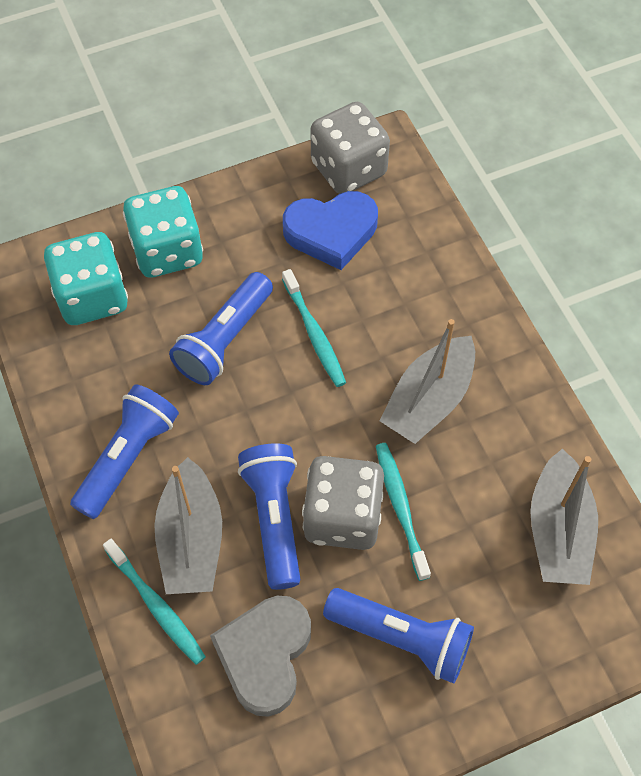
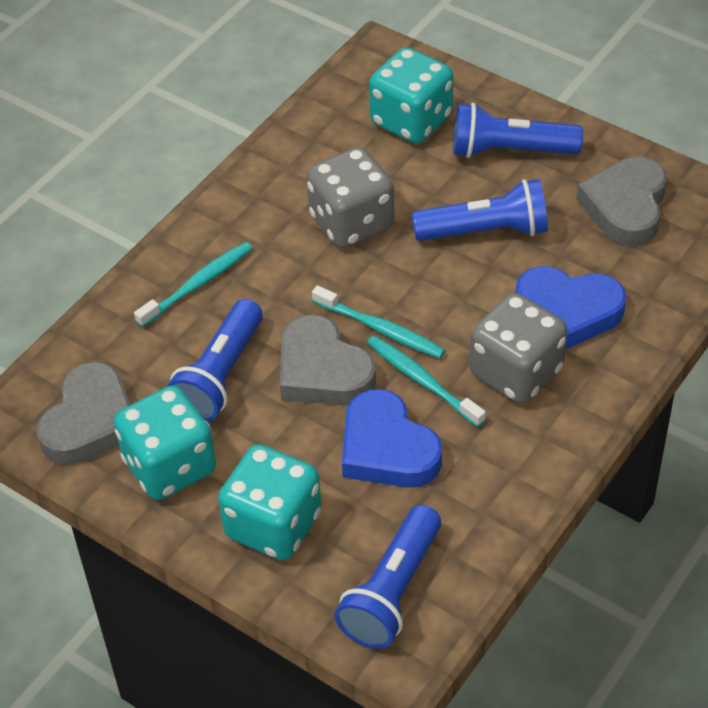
blue heart: [283,191,378,270] = 1 -> [342,389,442,488] [516,266,626,349] = 2
grey boat: [154,457,222,594] [379,319,475,444] [530,449,598,585] = 3 -> none = 0
grey heart: [210,596,311,717] = 1 -> [36,362,130,465] [280,315,376,406] [577,157,667,246] = 3
turquoise dice: [44,232,128,325] [123,186,203,277] = 2 -> [114,385,216,500] [218,444,321,560] [369,47,453,144] = 3

